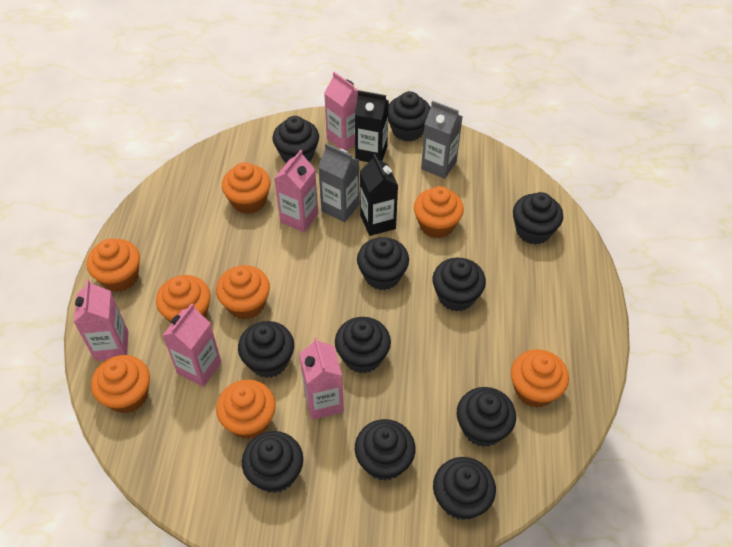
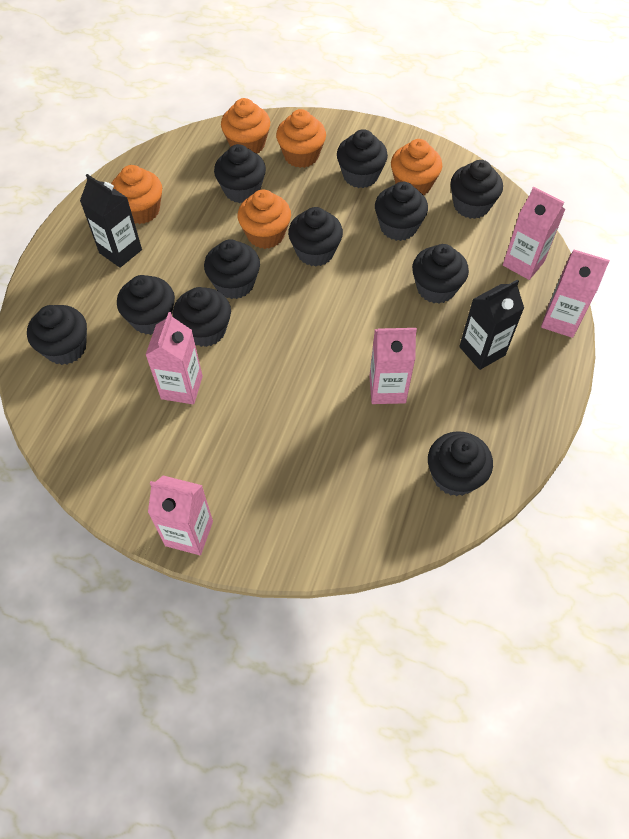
grey carton: [318,143,359,222] [421,101,462,179] = 2 -> none = 0
orange cupcake: [87,239,140,292] [91,355,150,413] [156,275,211,323] [216,265,270,320] [216,379,276,439] [222,162,271,214] [414,186,464,238] [511,349,569,408] = 8 -> [111,165,162,224] [221,98,270,154] [237,189,291,249] [276,109,326,168] [391,139,442,195] = 5

